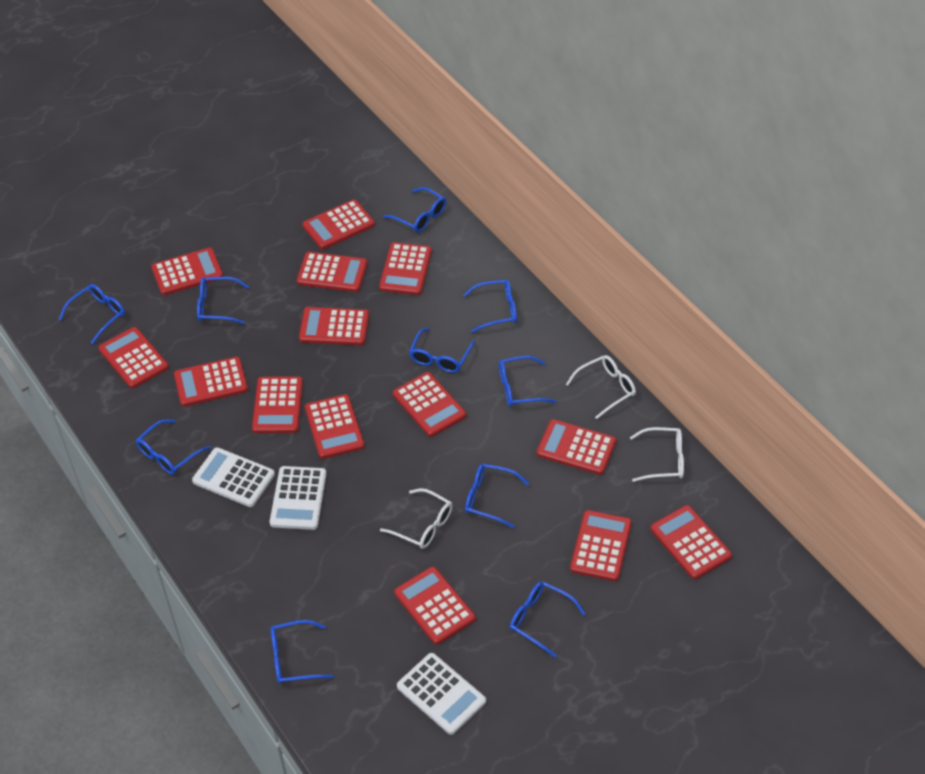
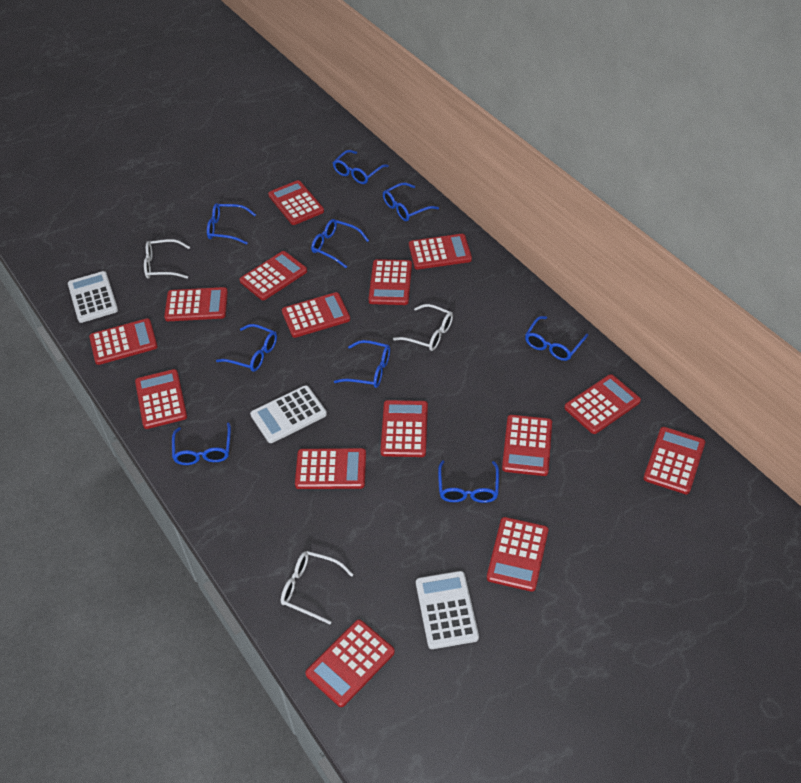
blue glasses: [59,284,125,344] [136,420,211,475] [197,277,249,324] [271,620,333,684] [383,187,446,232] [409,328,475,373] [463,280,517,333] [465,463,529,528] [499,356,557,407] [510,581,586,658] = 10 -> [172,422,231,465] [207,203,256,245] [216,324,277,372] [311,219,369,268] [333,150,389,184] [334,340,390,388] [383,183,439,221] [438,461,499,503] [525,316,588,361] = 9
red calculator: [99,327,169,388] [151,248,223,295] [174,357,248,407] [252,376,303,433] [297,252,368,292] [299,307,369,345] [303,200,375,249] [305,394,365,459] [379,242,432,295] [393,372,466,437] [394,567,476,645] [537,419,616,475] [570,510,632,581] [651,505,732,579] = 14 -> [89,318,158,365] [135,369,187,429] [164,287,228,321] [240,251,307,300] [268,180,324,225] [282,292,350,338] [295,448,366,489] [305,620,395,707] [369,259,412,305] [381,400,428,457] [409,234,472,270] [487,517,548,592] [502,415,552,476] [565,374,641,434] [643,427,705,494] = 15

